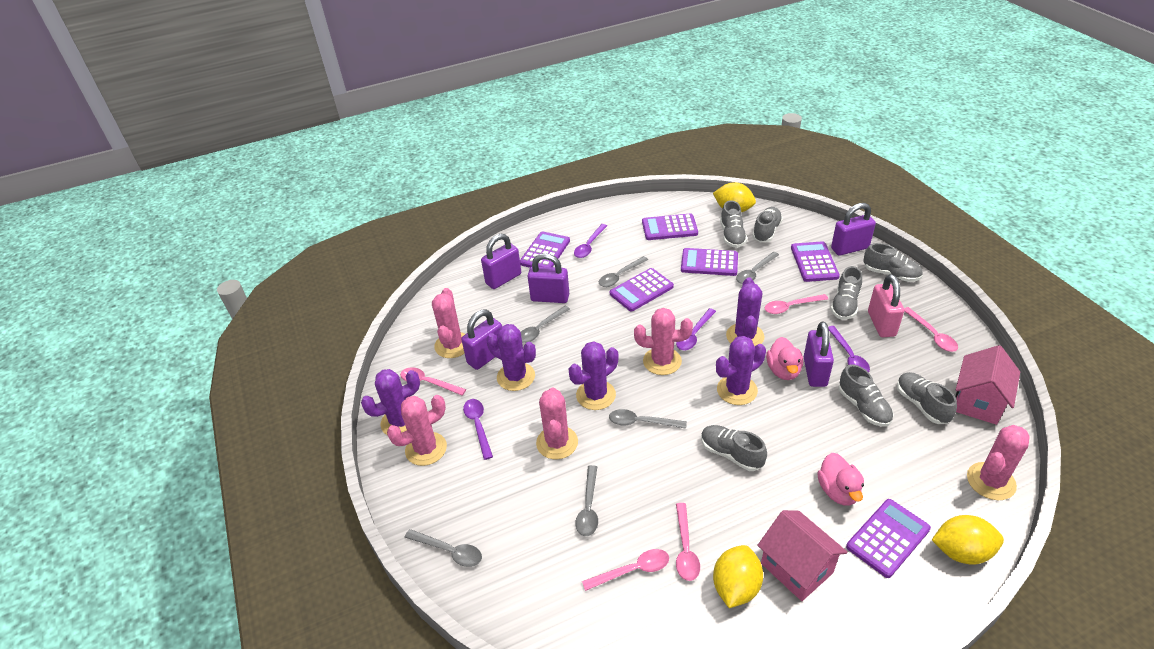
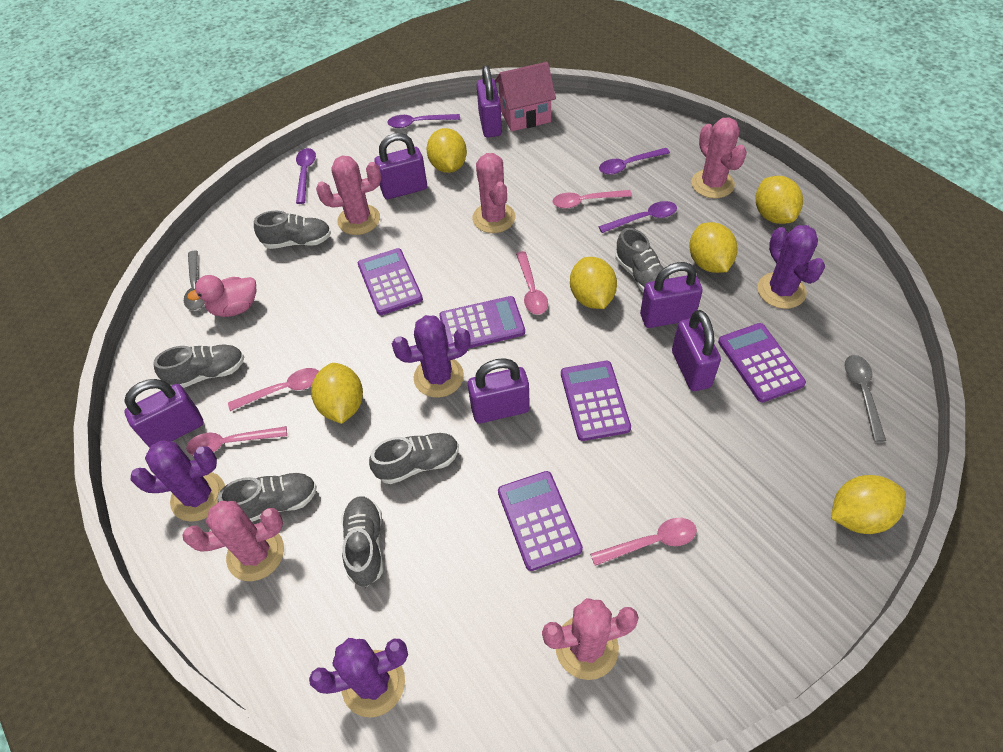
grey shoe: [701,425,767,471] [720,200,747,248] [752,207,783,242] [830,266,862,320] [838,364,894,427] [864,243,923,282] [897,372,957,424] = 7 -> [153,344,244,388] [218,472,317,522] [254,211,331,249] [342,496,383,587] [369,433,459,484] [615,228,671,293] = 6
grey spoon: [404,529,482,567] [521,306,570,343] [575,465,598,536] [599,256,648,287] [609,409,687,429] [736,252,779,284] = 6 -> [184,250,205,311] [844,355,886,442] = 2
pink duck: [766,337,803,380] [818,453,864,505] = 2 -> [187,275,256,317] = 1
pink house: [757,510,847,601] [956,345,1020,425] = 2 -> [495,62,556,132] = 1
pink padlock: [868,274,904,337] = 1 -> none = 0
purple cactus: [361,369,420,435] [486,324,536,391] [569,341,618,410] [716,336,766,405] [726,277,764,346] = 5 -> [131,440,225,522] [309,638,408,718] [392,315,471,398] [757,225,825,309] = 4
purple calculator: [520,231,570,268] [610,268,674,312] [642,214,698,240] [681,248,738,276] [791,241,840,282] [846,499,931,578] = 6 -> [358,248,423,315] [439,296,525,348] [498,471,583,571] [561,361,631,441] [718,323,806,402] = 5
purple padlock: [461,310,502,370] [481,234,521,289] [528,253,569,303] [804,321,834,387] [831,203,876,256] = 5 -> [124,379,204,448] [374,133,427,199] [468,358,530,423] [476,65,502,138] [640,262,703,328] [672,310,721,391] = 6
yellow lemon: [713,182,756,212] [713,545,763,608] [932,515,1004,565] = 3 -> [311,363,363,424] [426,128,467,173] [570,257,617,309] [689,222,738,273] [756,176,803,224] [831,475,906,534] = 6

